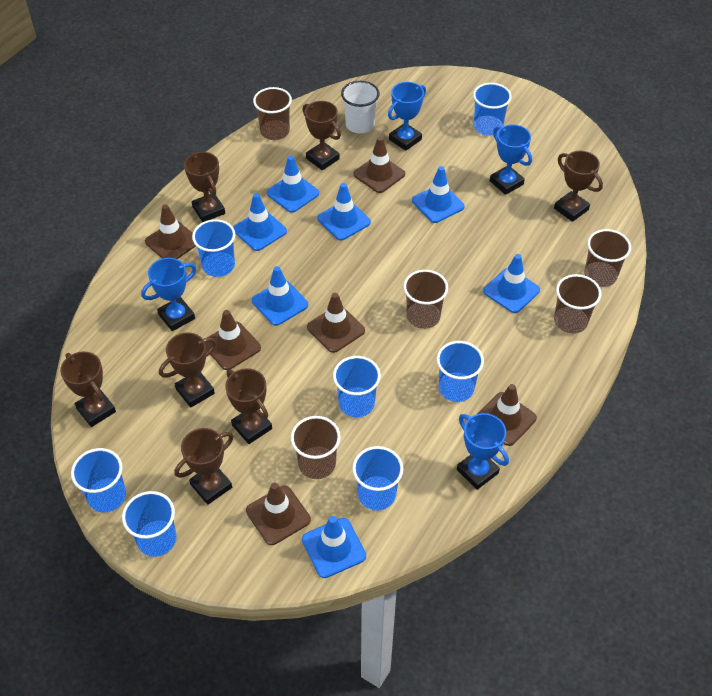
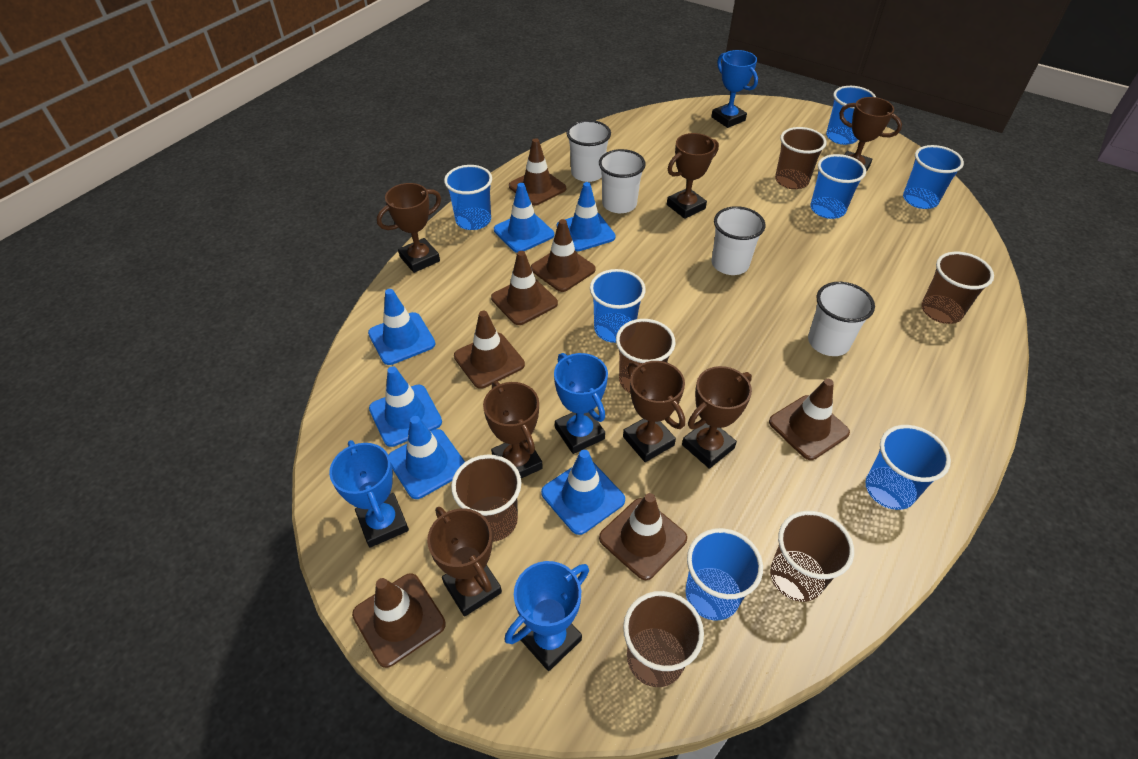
blue traffic cone: [233,193,287,251] [252,266,308,326] [267,156,319,213] [302,516,366,578] [317,183,371,240] [412,166,465,223] [483,254,540,313] = 7 -> [368,289,435,365] [369,366,442,447] [389,416,465,499] [494,183,554,253] [541,450,625,535] [557,182,616,251] = 6
brown cup: [253,87,292,140] [291,416,341,479] [403,270,448,329] [554,274,601,334] [584,229,631,287] = 5 -> [451,455,521,542] [616,319,675,394] [623,591,704,687] [770,511,854,602] [775,127,826,189] [921,252,994,324] = 6
brown traffic cone: [145,204,196,259] [205,310,261,370] [246,482,311,545] [307,293,365,353] [353,137,405,193] [478,384,537,446] = 6 -> [352,573,446,668] [454,311,525,389] [491,251,558,325] [509,138,566,206] [531,219,596,292] [599,493,687,580] [769,379,850,460] = 7
white cup: [341,81,380,133] = 1 -> [566,120,611,182] [599,149,646,213] [712,206,766,275] [808,282,875,356] = 4

